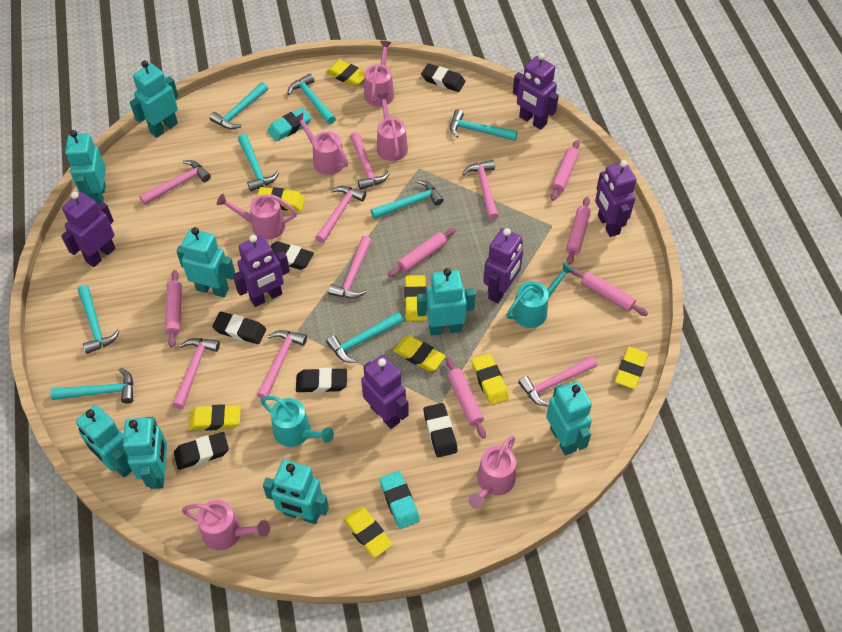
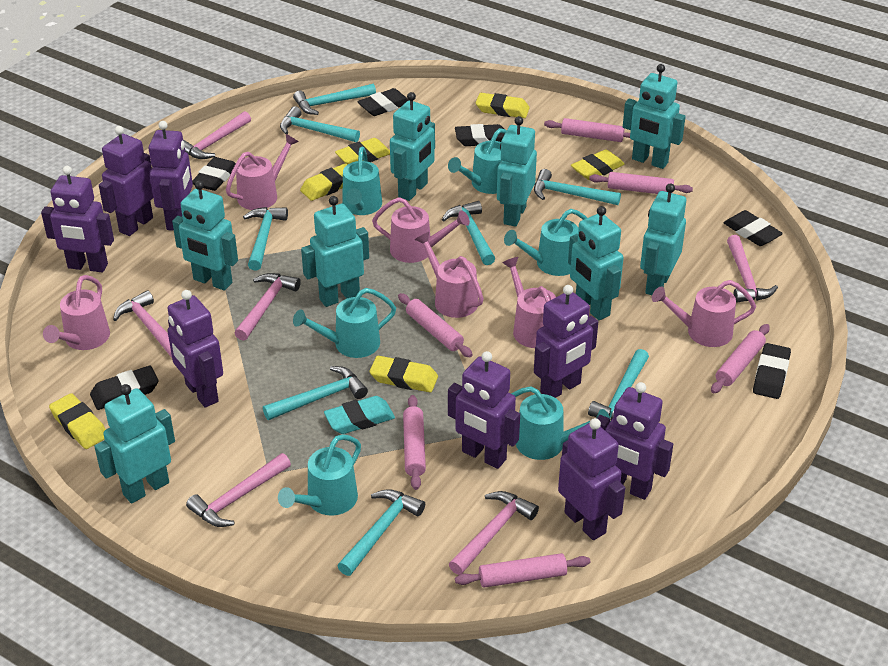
pink hammer: [139,160,211,205] [172,338,220,409] [257,330,307,399] [315,186,366,243] [328,236,372,299] [350,132,390,190] [462,160,498,220] [518,356,597,406] = 8 -> [113,290,172,358] [183,111,251,159] [186,453,291,527] [234,273,301,341] [449,491,539,575] [727,235,778,303] = 6
purple robot: [61,192,115,267] [233,235,290,307] [361,355,409,429] [483,228,523,303] [513,53,559,130] [595,160,636,237] = 6 -> [41,166,114,272] [99,126,153,236] [149,121,193,231] [167,290,223,408] [448,351,520,469] [534,285,598,398] [558,418,625,540] [597,382,673,500] = 8
turquoise eraser: [267,107,312,141] [380,471,420,529] = 2 -> [324,396,395,434] = 1
turquoise watering can: [260,396,334,447] [506,262,574,328] = 2 -> [278,434,361,516] [293,288,396,358] [342,147,382,215] [448,128,507,194] [504,209,587,276] [511,386,610,460] = 6
yellow eraser: [188,404,241,431] [257,187,305,211] [326,60,365,87] [343,507,393,558] [393,336,445,371] [405,275,427,321] [472,353,509,405] [615,347,648,389] = 8 -> [49,393,106,449] [300,163,348,201] [335,138,390,164] [369,356,438,392] [476,93,530,118] [571,149,625,180] = 6

